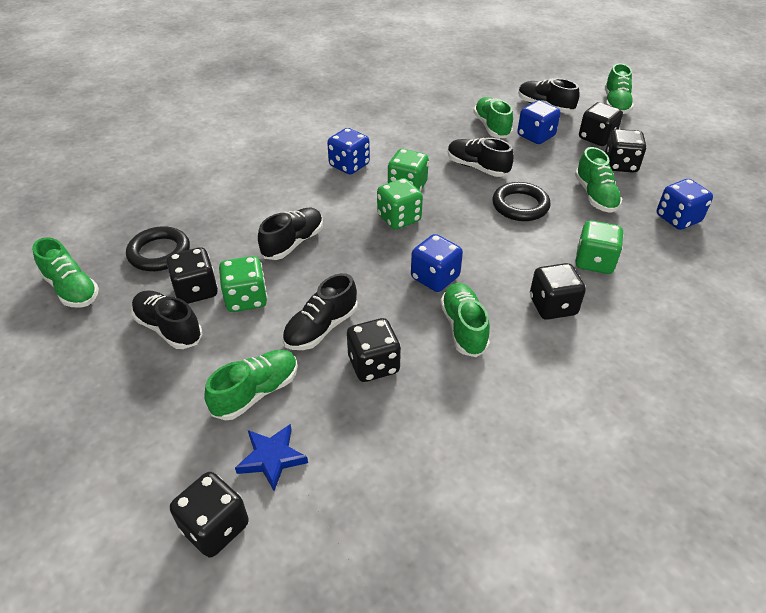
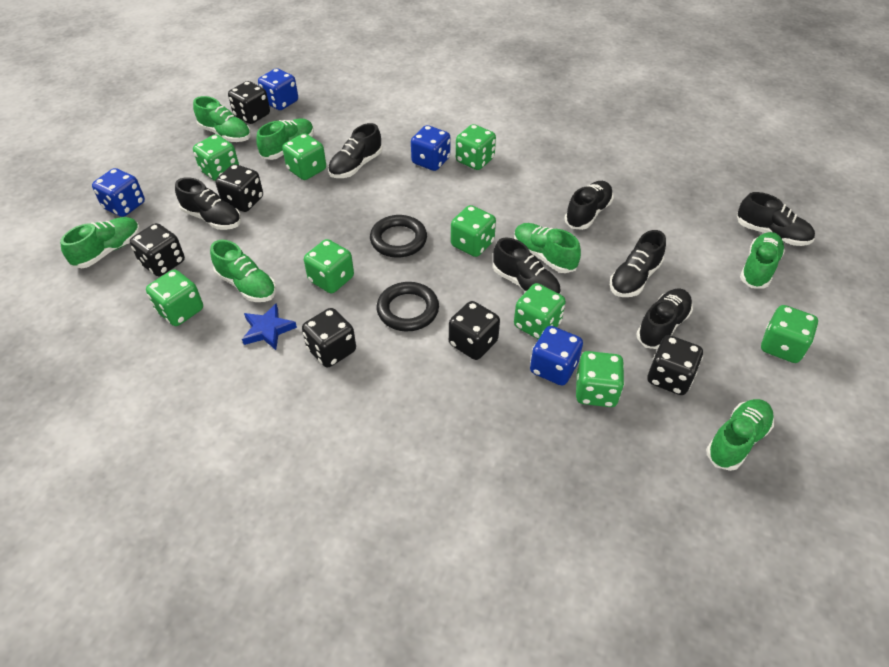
black shoe: [131,290,203,349] [258,208,323,260] [282,273,358,350] [448,138,514,177] [518,78,580,113] = 5 -> [175,177,241,230] [328,123,382,178] [493,238,561,294] [564,181,613,230] [610,230,666,297] [636,289,693,349] [737,192,815,246] = 7
green dice: [219,256,268,312] [377,178,423,230] [388,149,429,191] [576,221,624,274] = 4 -> [146,270,203,326] [193,134,239,181] [282,133,326,180] [304,239,354,293] [451,205,496,257] [456,124,496,170] [514,283,566,340] [576,351,625,407] [761,305,818,363] = 9
green shoe: [32,237,99,308] [204,350,298,420] [440,283,490,357] [473,97,513,138] [575,147,622,213] [605,63,634,114] = 6 -> [60,217,140,268] [193,96,251,142] [210,240,276,302] [256,119,314,160] [514,223,581,273] [706,399,774,471] [740,232,785,289] = 7

